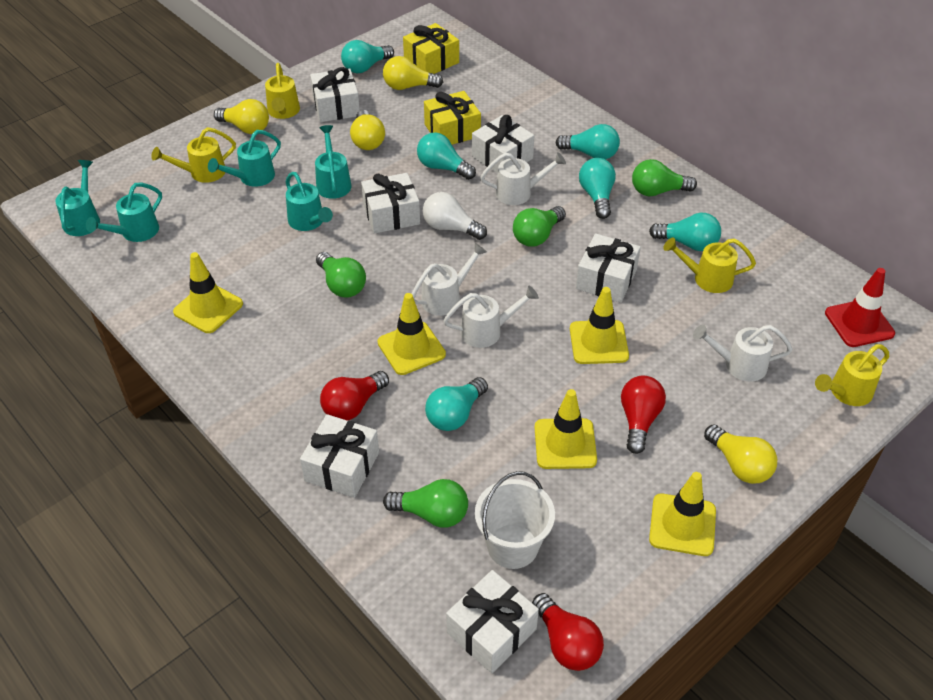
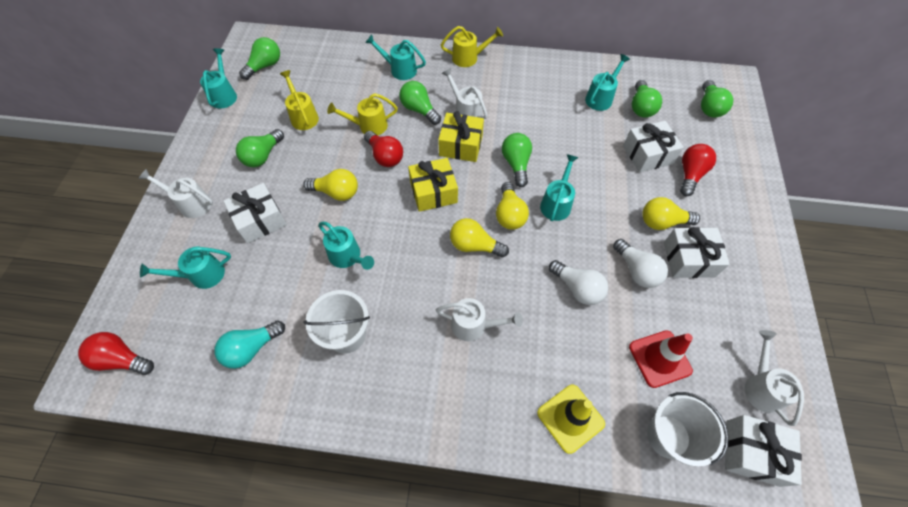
green light bulb: [316,252,366,298] [383,479,468,527] [513,206,566,247] [632,159,697,196] = 4 -> [236,129,284,167] [239,37,280,80] [399,81,441,125] [502,133,532,187] [632,80,662,118] [701,80,733,118] = 6
turquoise light bulb: [341,40,394,73] [417,132,476,180] [425,377,488,431] [555,124,620,160] [579,158,616,219] [649,212,721,251] = 6 -> [214,321,285,369] = 1
turquoise watering can: [55,160,100,236] [86,182,162,242] [208,130,281,187] [286,172,333,231] [315,125,351,199] = 5 -> [140,247,231,289] [200,48,237,109] [318,222,374,270] [366,35,426,80] [540,154,579,221] [585,54,630,111] = 6
white bucket: [475,471,555,569] = 1 -> [303,290,370,354] [647,392,729,467] = 2
white gift: [300,414,379,498] [310,67,360,122] [361,173,420,234] [446,570,539,673] [472,115,535,173] [576,233,641,303] = 6 -> [224,183,287,244] [623,121,684,173] [664,227,730,278] [725,415,802,487] = 4
white light bulb: [423,192,487,240] = 1 -> [549,260,608,305] [613,239,668,288] = 2
yellow traffic cone: [173,252,243,333] [377,293,446,375] [535,389,597,469] [570,287,629,364] [649,472,716,556] = 5 -> [537,385,605,454] = 1
yellow watering can: [151,127,236,183] [265,63,300,119] [663,238,756,293] [815,344,889,406] = 4 -> [280,70,319,130] [327,93,398,136] [441,26,503,67] = 3

